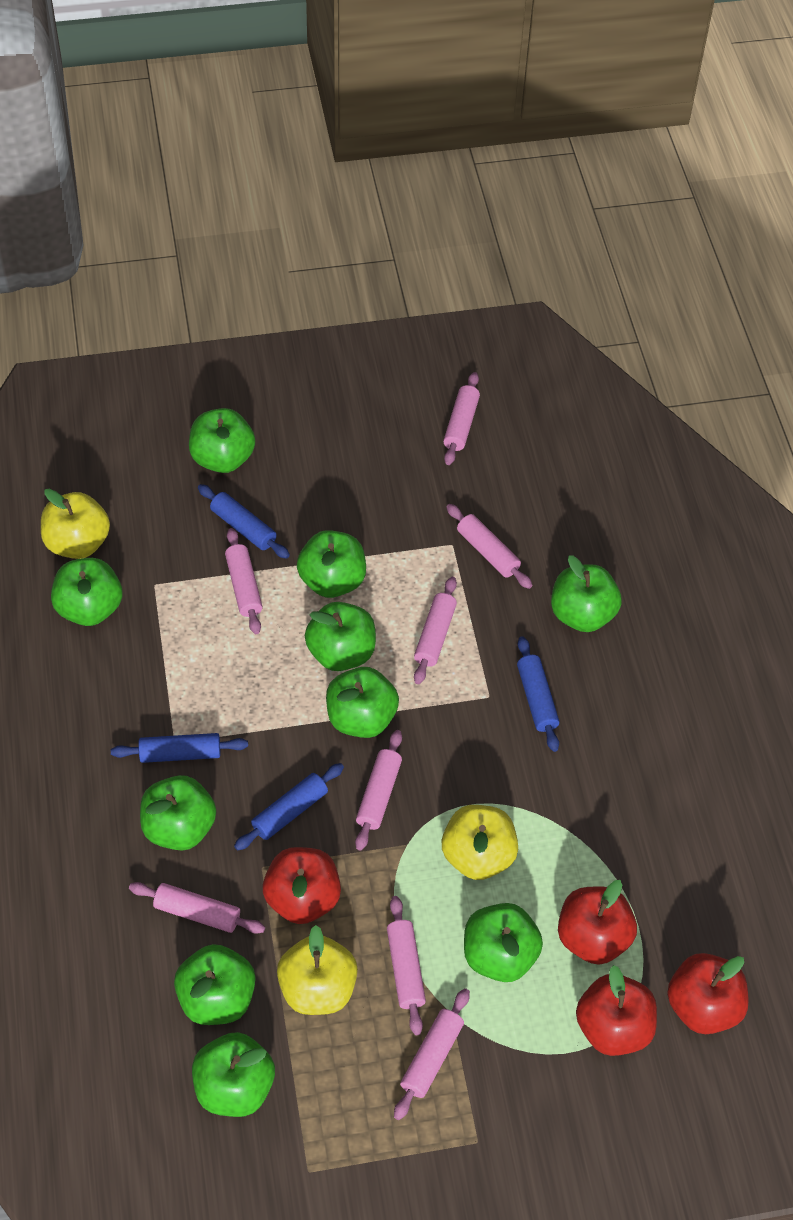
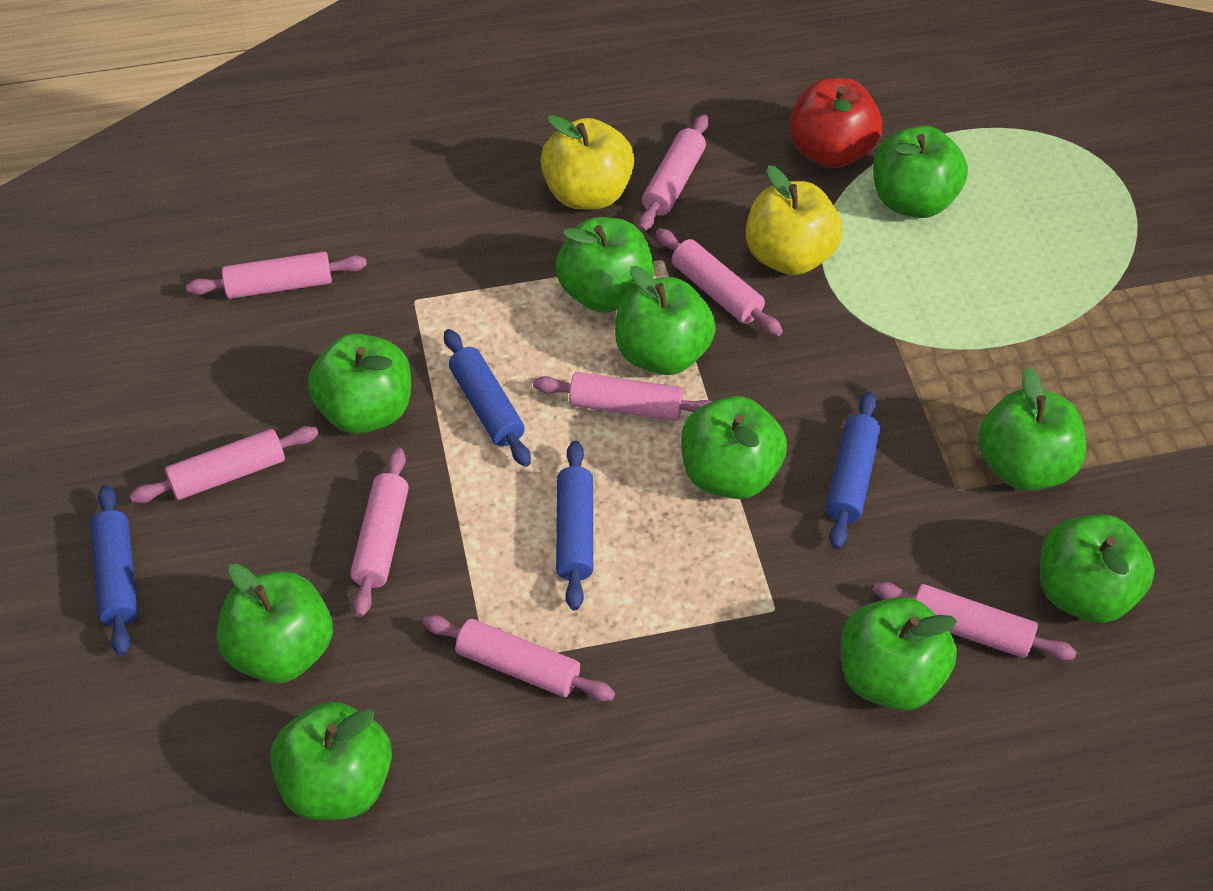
red apple: [263,847,341,924] [558,880,637,965] [576,965,657,1056] [667,953,749,1034] = 4 -> [790,78,882,168] = 1
yellow apple: [41,489,110,559] [277,925,358,1015] [442,805,518,880] = 3 -> [540,115,635,210] [746,166,843,275] = 2

